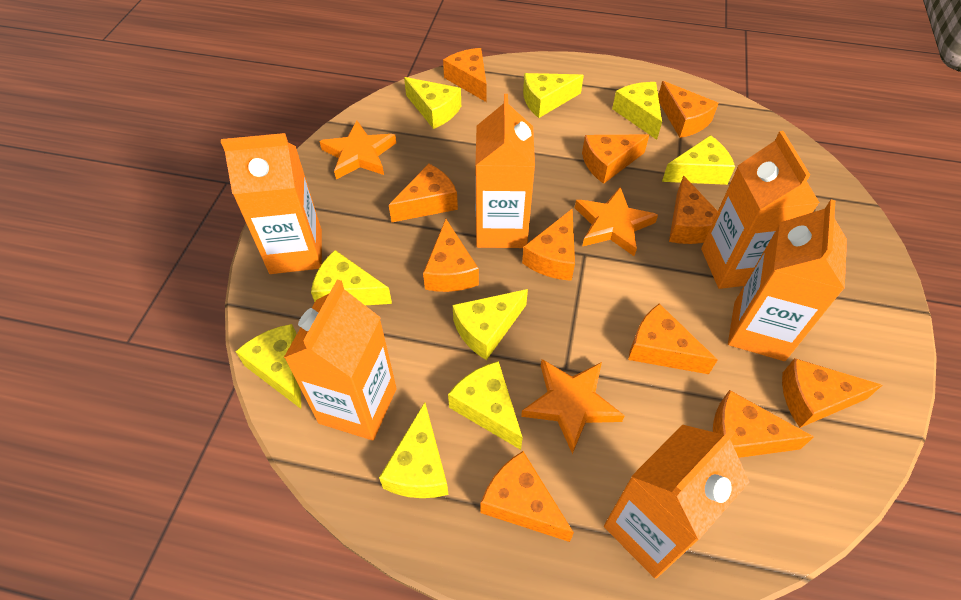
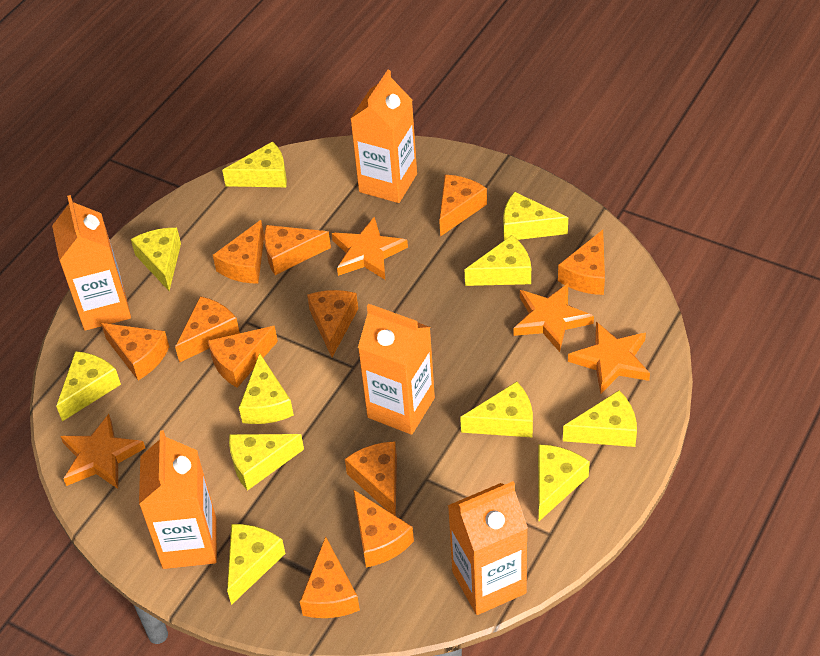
orange carton: [221,133,322,274] [284,279,396,440] [475,94,535,248] [604,425,749,579] [701,131,820,289] [728,200,847,361] = 6 -> [52,195,131,331] [139,430,217,569] [350,70,417,203] [358,304,435,435] [448,481,528,615] = 5
orange star: [319,121,396,180] [521,359,625,454] [575,187,658,256] = 3 -> [60,414,145,489] [332,217,408,280] [514,284,594,352] [568,322,650,394] = 4
yellow cheese: [235,324,301,409] [311,250,392,305] [379,402,449,498] [404,77,461,129] [448,361,523,450] [452,289,528,360] [523,73,584,118] [612,82,662,140] [662,135,735,185] = 9 -> [56,351,121,421] [131,228,181,291] [222,141,287,187] [227,524,286,605] [229,434,304,491] [239,353,294,424] [460,381,533,438] [465,235,531,286] [503,192,568,240] [538,444,590,521] [563,390,637,447] = 11

